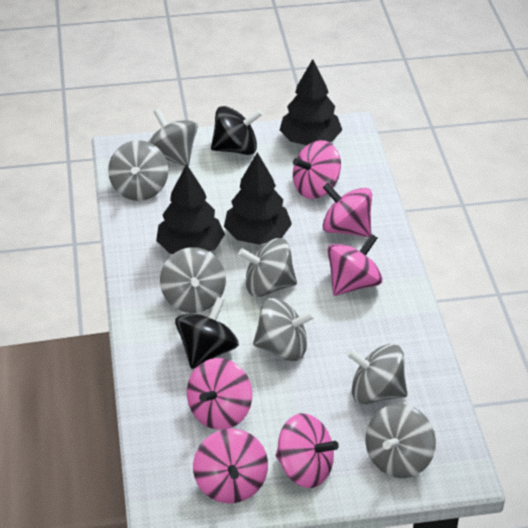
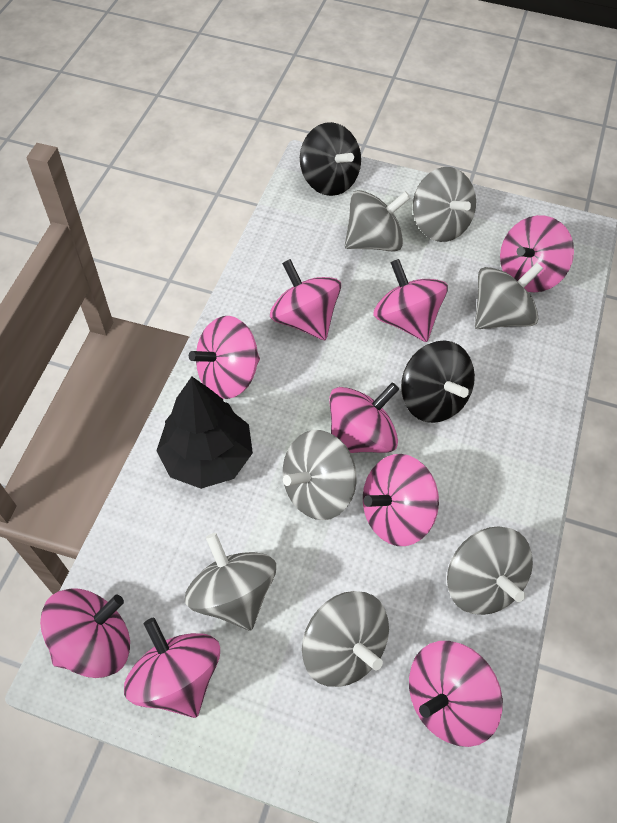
black tree: [156,164,225,254] [224,152,292,245] [280,59,342,145] = 3 -> [156,377,253,489] = 1
pink spinning top: [187,358,252,430] [193,429,268,503] [276,413,339,488] [293,140,341,199] [323,183,372,237] [327,234,383,296] = 6 -> [40,589,130,678] [124,618,220,718] [189,316,260,399] [270,259,341,340] [329,383,399,453] [363,454,439,546] [373,259,448,342] [409,641,503,747] [500,215,574,292] = 9

